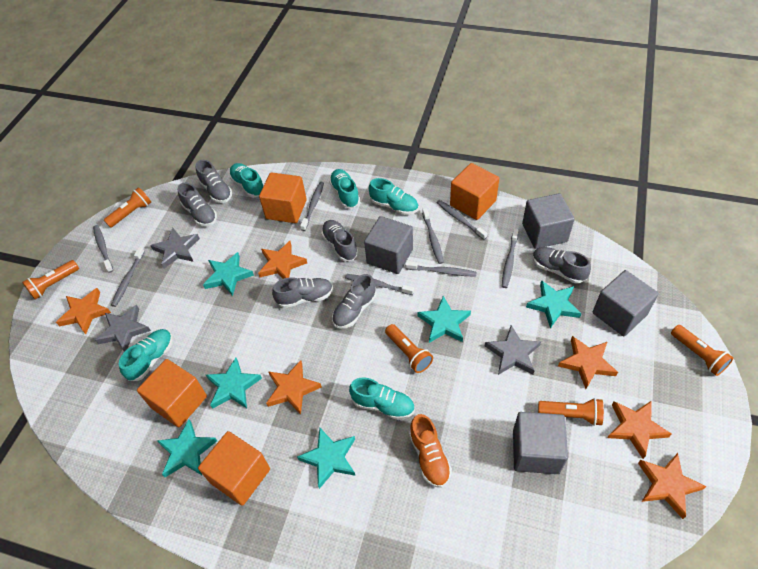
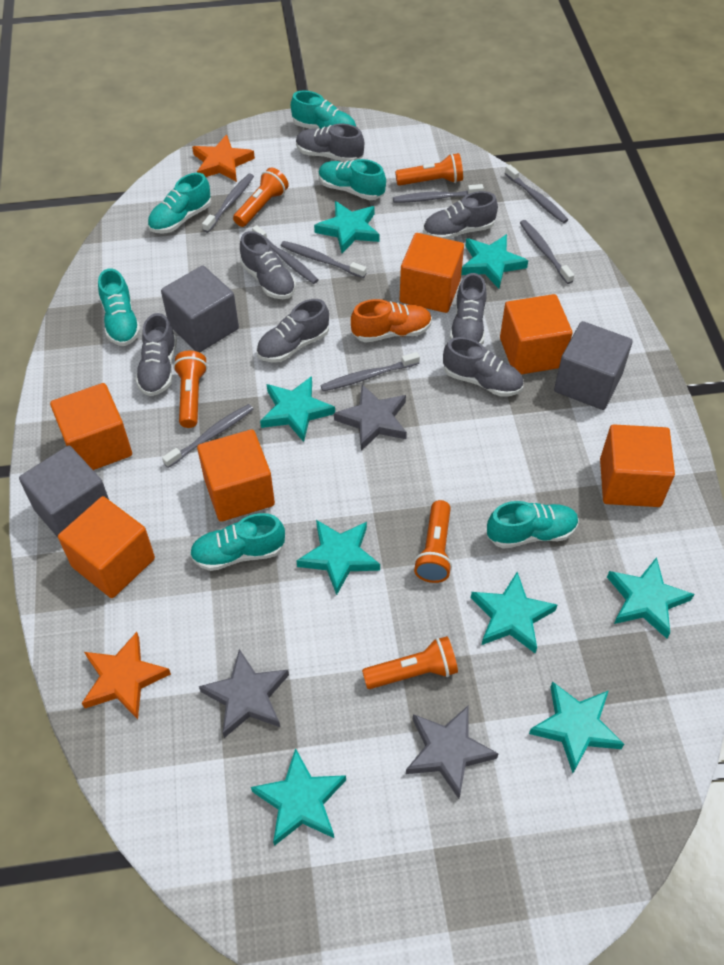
grey cube: [364,216,413,274] [513,412,568,474] [522,193,575,249] [593,270,659,336] = 4 -> [19,446,109,537] [161,266,239,353] [554,321,633,410] = 3
grey shoe: [178,183,217,227] [196,160,232,203] [272,277,333,308] [321,220,358,261] [332,274,377,329] [533,247,591,284] = 6 -> [135,313,177,396] [240,231,296,299] [256,299,329,363] [296,124,364,162] [423,191,498,239] [443,337,523,397] [450,273,487,344] = 7
orange cube: [137,359,207,427] [198,431,270,506] [259,172,307,223] [450,163,499,220] = 4 -> [50,383,132,470] [58,496,155,598] [197,429,275,522] [400,233,464,313] [500,294,572,374] [600,424,675,507] = 6
orange star: [56,288,111,334] [258,241,307,279] [266,360,322,415] [558,336,618,389] [607,401,672,459] [638,453,707,519] = 6 -> [82,632,171,719] [192,135,255,182] = 2
turquoise shoe: [119,329,173,381] [229,163,264,198] [329,169,360,208] [349,377,415,420] [369,178,419,215] = 5 -> [98,268,141,346] [147,173,211,234] [190,513,285,571] [291,90,356,129] [318,159,386,200] [487,501,579,549] = 6
turquoise star: [157,420,217,477] [203,252,254,296] [206,358,262,409] [297,428,355,489] [418,296,471,343] [526,280,582,329] = 6 -> [251,748,346,846] [260,376,335,442] [296,520,380,595] [314,201,379,253] [461,234,528,289] [471,572,557,653] [529,681,624,773] [607,557,694,639] = 8

